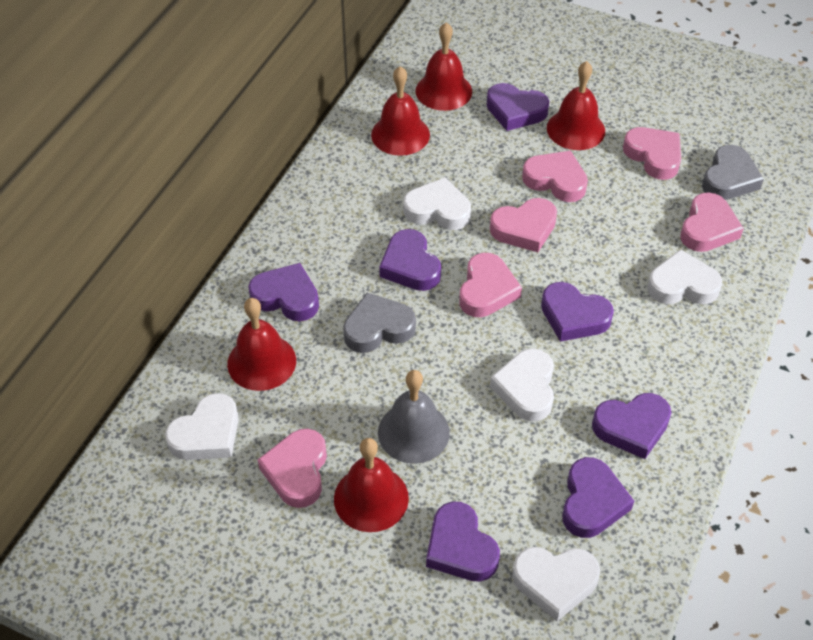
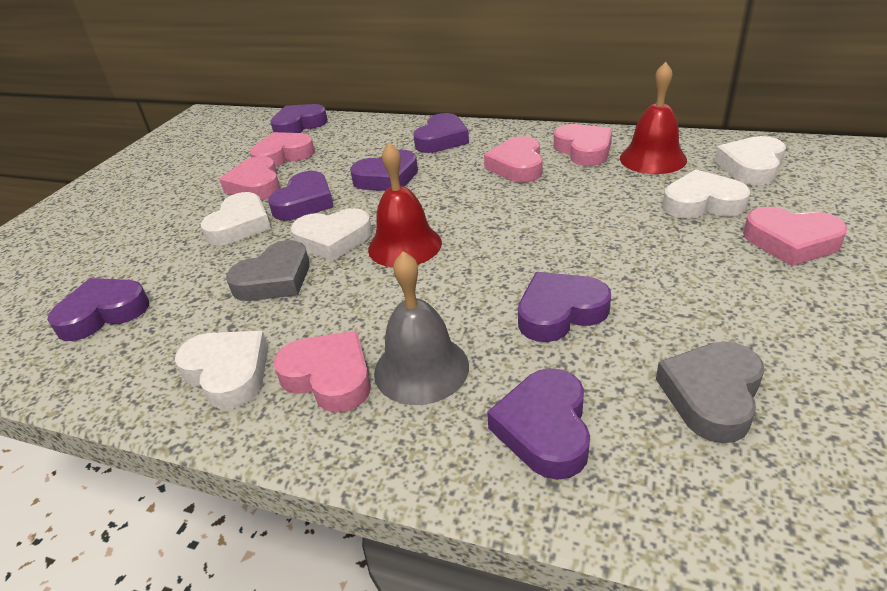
red bell: [227,298,296,391] [334,438,409,532] [371,66,430,156] [415,22,472,111] [547,61,605,150] = 5 -> [368,143,442,267] [620,62,687,174] = 2

